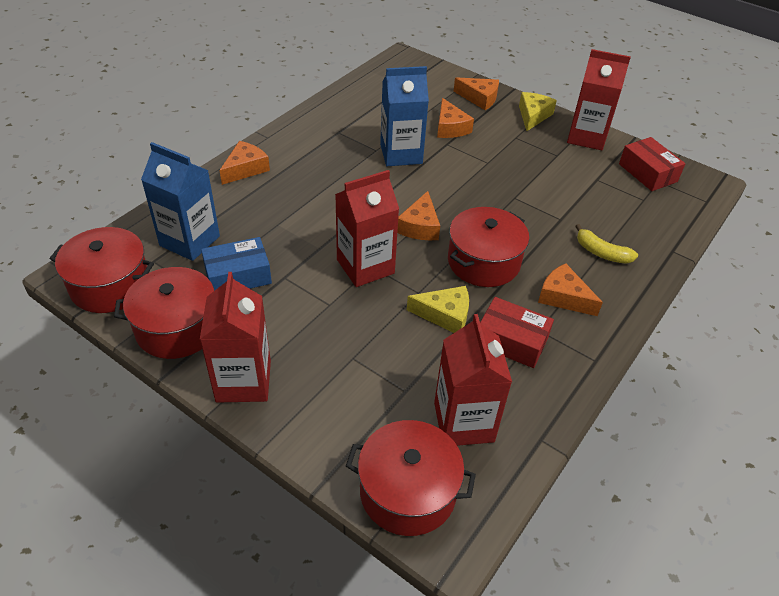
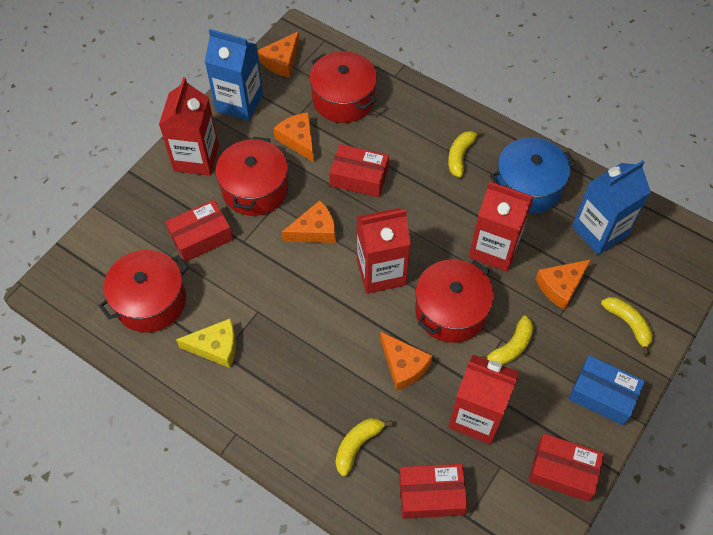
blue pot: none = 0 -> [490,137,576,214] = 1
red box: [480,297,554,368] [619,137,686,191] = 2 -> [165,200,233,262] [329,144,389,197] [399,464,468,519] [528,434,604,502] = 4
yellow banana: [575,224,638,264] = 1 -> [336,418,393,476] [448,130,483,177] [481,316,534,365] [601,297,653,355] = 4
yellow cheese: [407,286,469,333] [519,92,557,131] = 2 -> [176,319,236,368] = 1

